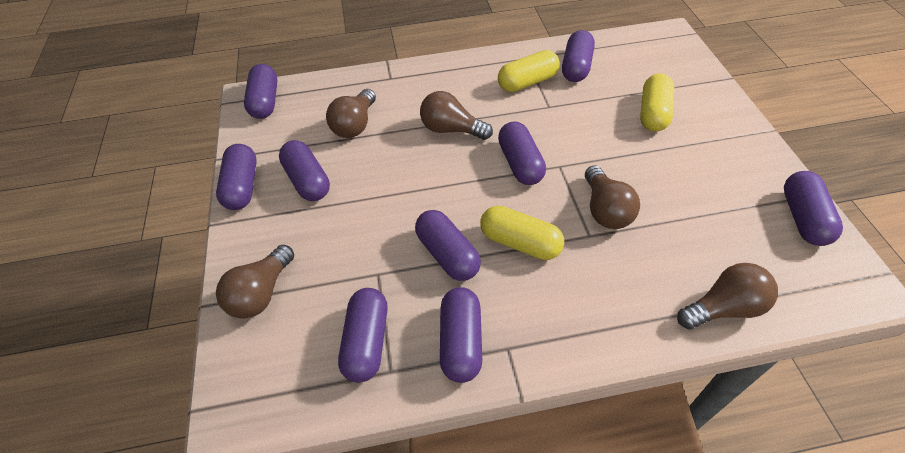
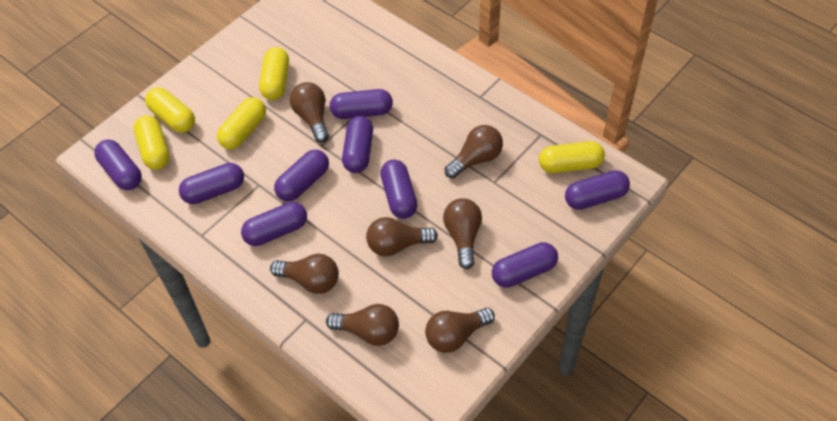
brown light bulb: [216,245,294,319] [326,89,376,138] [420,91,493,140] [585,165,640,229] [677,263,778,330] = 5 -> [270,254,339,294] [290,82,329,143] [326,304,399,346] [366,217,438,256] [425,308,495,353] [443,198,482,269] [445,125,503,178] = 7
yellow capsule: [480,206,564,260] [498,50,560,92] [640,73,674,132] = 3 -> [134,116,170,170] [145,87,195,133] [217,97,266,149] [259,47,289,100] [539,141,605,173] = 5

